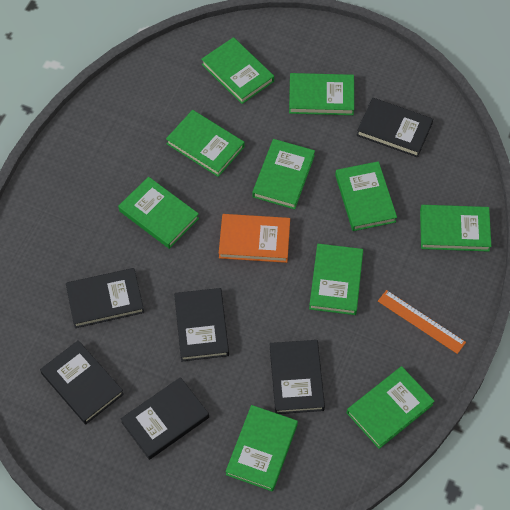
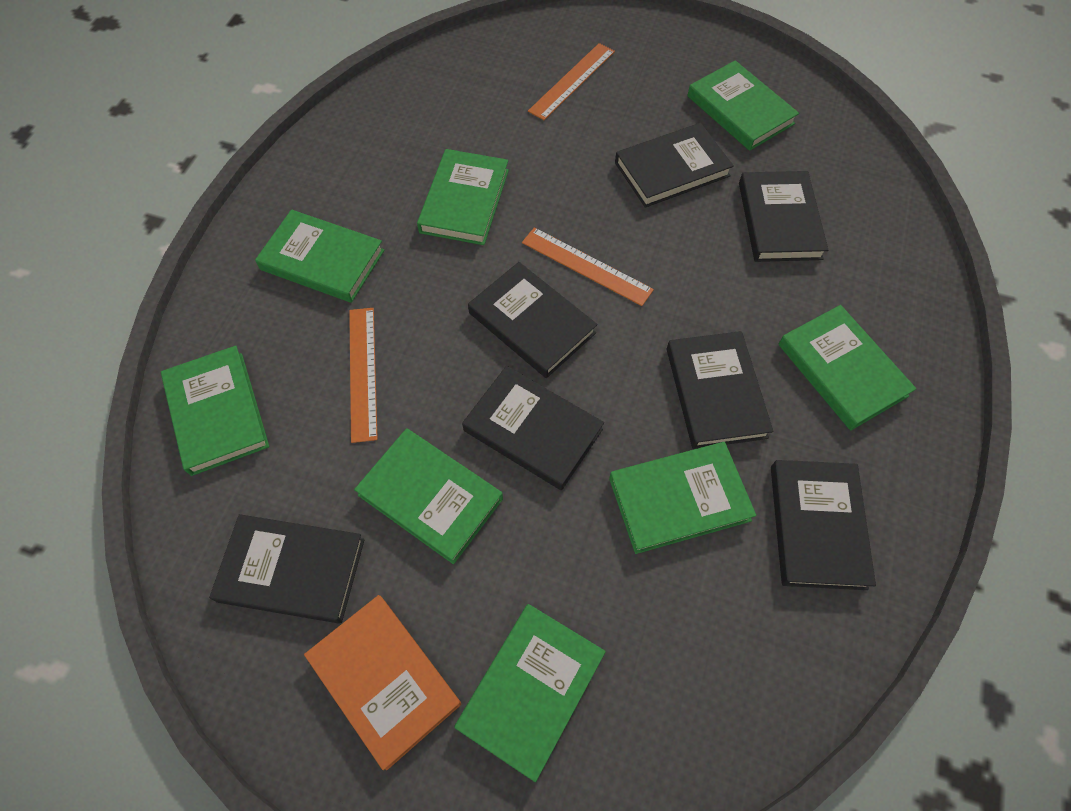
black book: [40,340,124,424] [66,268,144,328] [121,377,209,460] [174,288,229,361] [270,340,325,414] [356,98,433,157] = 6 -> [209,514,365,624] [462,366,604,490] [468,262,598,378] [615,123,734,208] [666,331,773,449] [739,171,828,262] [771,460,876,590] = 7
green book: [118,177,199,249] [166,110,245,177] [201,37,274,104] [225,405,298,492] [252,139,315,209] [289,73,354,115] [309,244,363,315] [335,161,397,231] [347,366,435,449] [420,205,491,252] = 10 -> [161,346,269,476] [255,210,384,303] [354,428,503,564] [417,149,509,245] [454,604,606,782] [609,442,756,554] [687,60,799,151] [778,305,916,431] = 8
orange ruler: [378,290,466,354] = 1 -> [349,308,378,443] [522,227,654,306] [528,43,615,120] = 3

